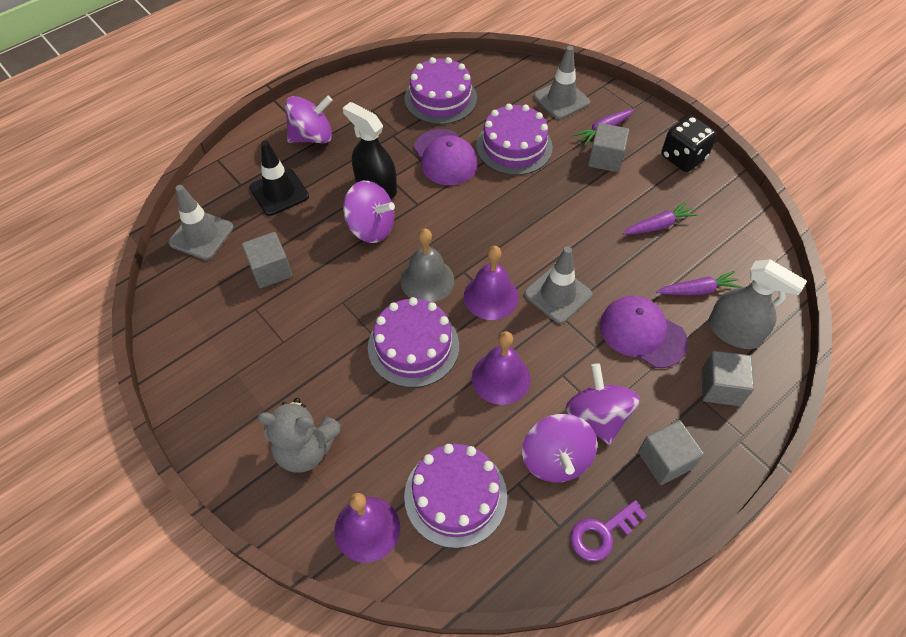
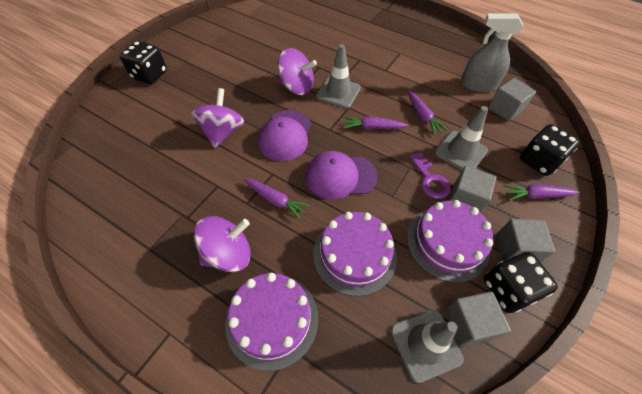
black dice: [661,116,717,172] = 1 -> [119,41,167,84] [484,252,558,313] [520,124,580,176] = 3
black spray bottle: [343,102,397,199] = 1 -> none = 0
black traffic cone: [249,140,309,216] = 1 -> none = 0
grey bell: [401,229,454,302] = 1 -> none = 0
grey teddy bear: [257,398,341,473] = 1 -> none = 0
purple bell: [334,493,400,563] [464,246,518,320] [472,331,530,405] = 3 -> none = 0
purple cake: [368,297,459,388] [404,444,507,548] [405,57,477,124] [476,104,553,175] = 4 -> [225,273,318,371] [313,212,397,296] [407,200,493,283] = 3
purple carrot: [573,109,634,146] [622,202,698,235] [656,271,742,295] = 3 -> [244,178,310,220] [343,117,408,130] [408,91,448,135] [504,184,580,201] = 4
purple spinning top: [285,96,333,143] [343,181,395,243] [522,414,598,482] [566,363,640,445] = 4 -> [190,88,244,148] [194,216,251,272] [278,48,317,95] = 3

